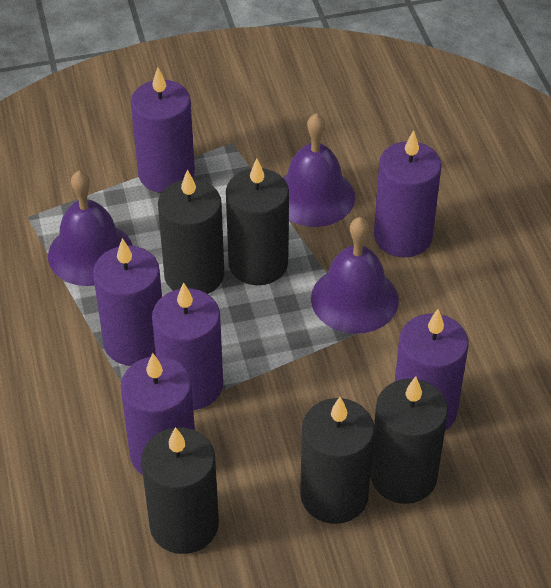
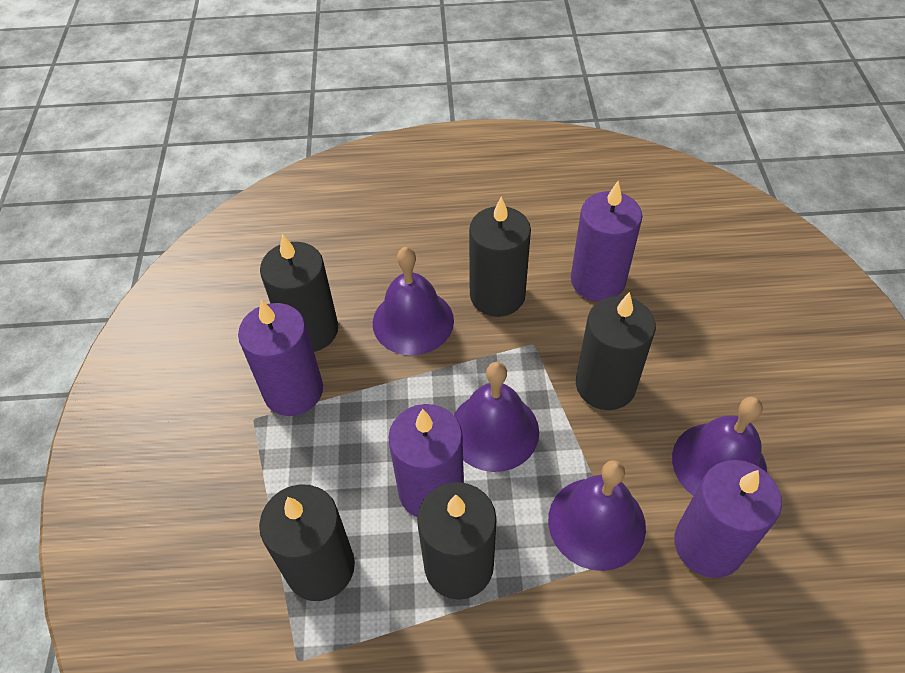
purple bell: [48,171,133,286] [283,113,355,227] [311,217,399,334] = 3 -> [373,247,454,355] [454,362,539,472] [548,460,646,571] [672,397,767,496] = 4
purple candle: [93,238,162,366] [121,353,195,475] [131,68,195,193] [152,282,223,410] [374,130,441,257] [395,309,468,431] = 6 -> [238,300,323,416] [388,404,464,517] [571,181,642,301] [674,460,782,578] = 4

